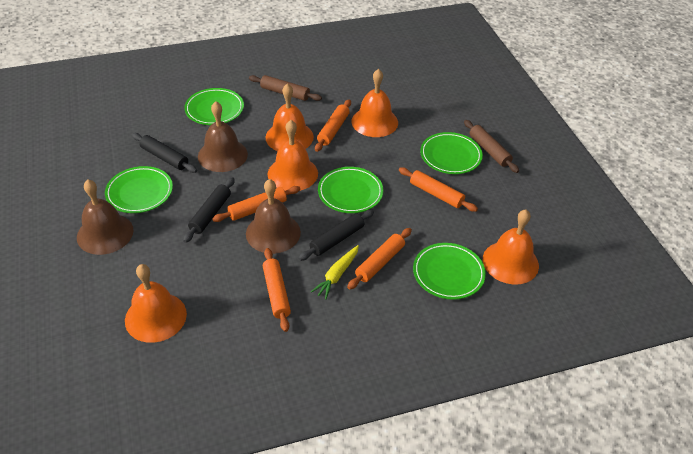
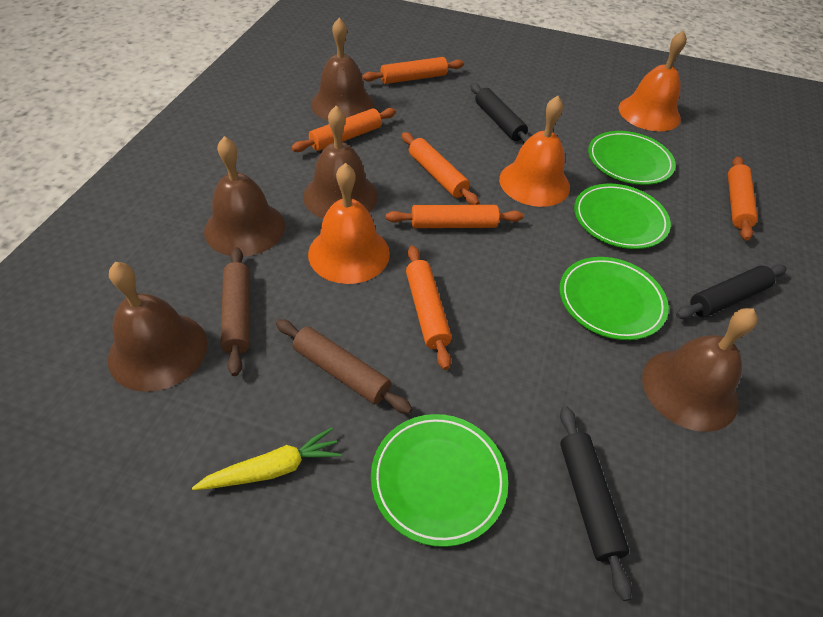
brown bell: [77,179,134,255] [198,101,248,172] [246,179,301,254] = 3 -> [108,262,207,392] [204,136,285,257] [303,106,378,218] [311,18,375,121] [642,308,758,432] = 5
green plate: [105,166,173,213] [184,88,244,125] [318,167,383,213] [413,243,486,300] [420,132,483,174] = 5 -> [371,414,508,547] [560,257,669,340] [574,184,671,249] [588,131,676,185] = 4
orange bell: [125,264,187,343] [265,83,314,151] [268,120,318,191] [352,69,398,137] [483,209,539,284] = 5 -> [308,163,390,284] [499,96,570,207] [619,30,687,131] = 3
orange rolling pin: [212,186,300,222] [263,248,291,332] [315,100,351,152] [347,228,412,290] [399,167,478,212] = 5 -> [291,108,396,152] [362,57,464,84] [386,205,524,228] [402,132,479,205] [406,246,452,370] [728,157,758,241] = 6

